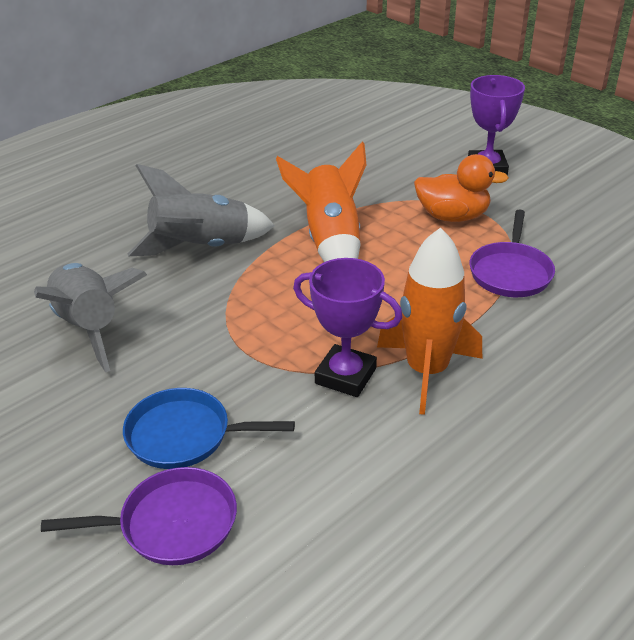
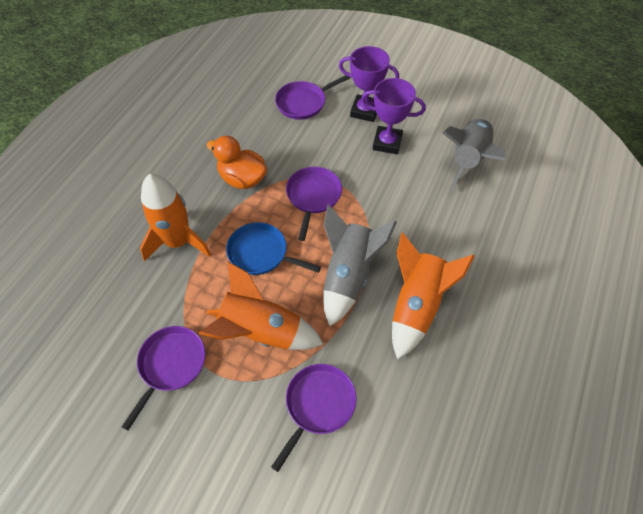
orange rocket: [276,142,366,262] [377,228,482,415] = 2 -> [140,174,211,261] [199,262,323,350] [392,232,475,359] = 3
purple pan: [41,467,237,565] [469,210,555,297] = 2 -> [122,326,205,430] [271,364,357,472] [275,75,350,120] [286,167,342,241] = 4

